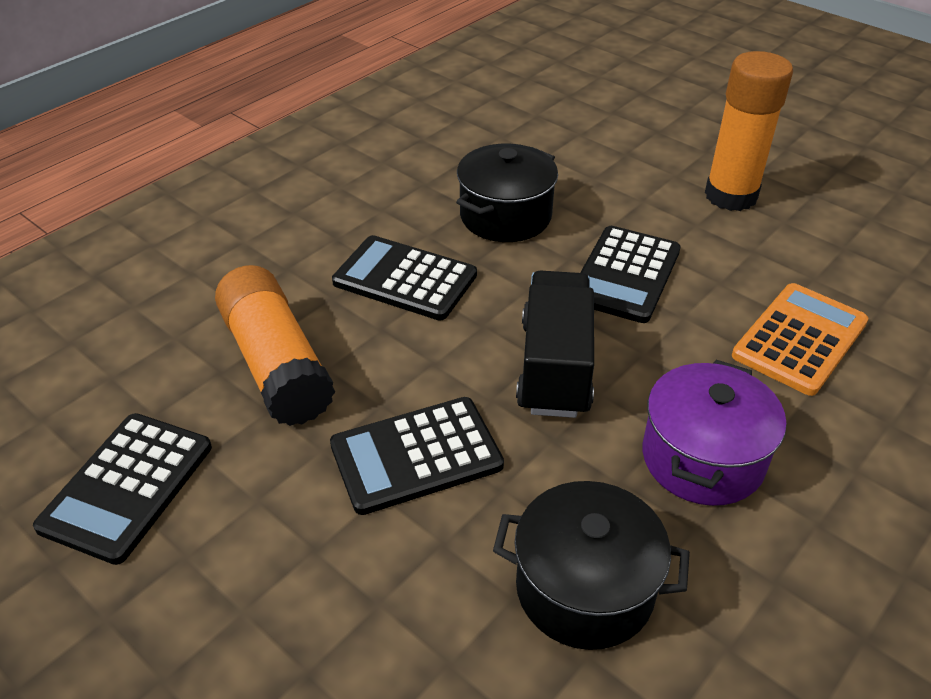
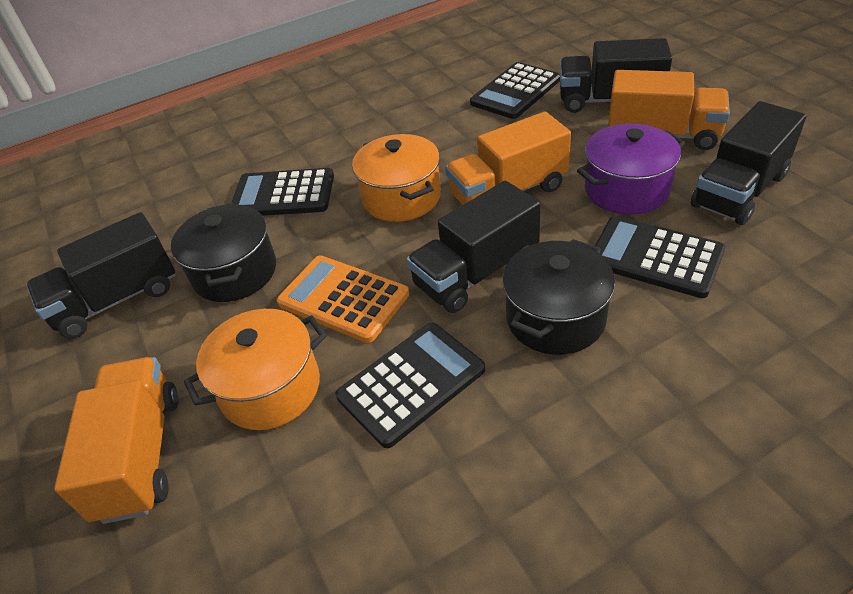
black truck: [516,271,594,418] = 1 -> [26,212,175,339] [406,181,541,313] [560,38,672,113] [691,101,806,225] = 4
orange glue stick: [215,265,335,426] [705,51,793,211] = 2 -> none = 0
orange pot: none = 0 -> [184,309,327,430] [352,134,441,222] = 2
orange truck: none = 0 -> [54,357,178,524] [445,112,571,205] [608,70,730,150] = 3

